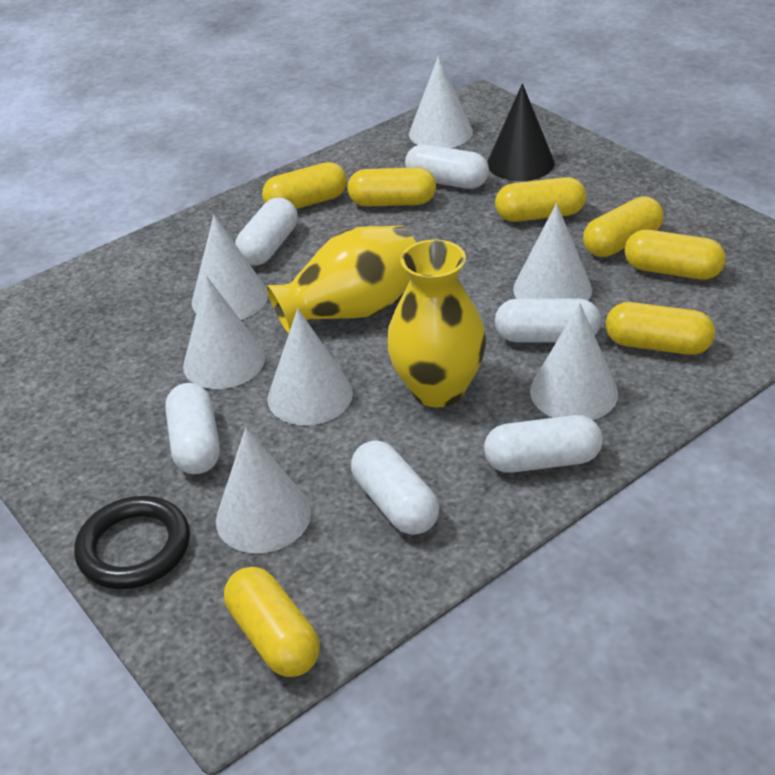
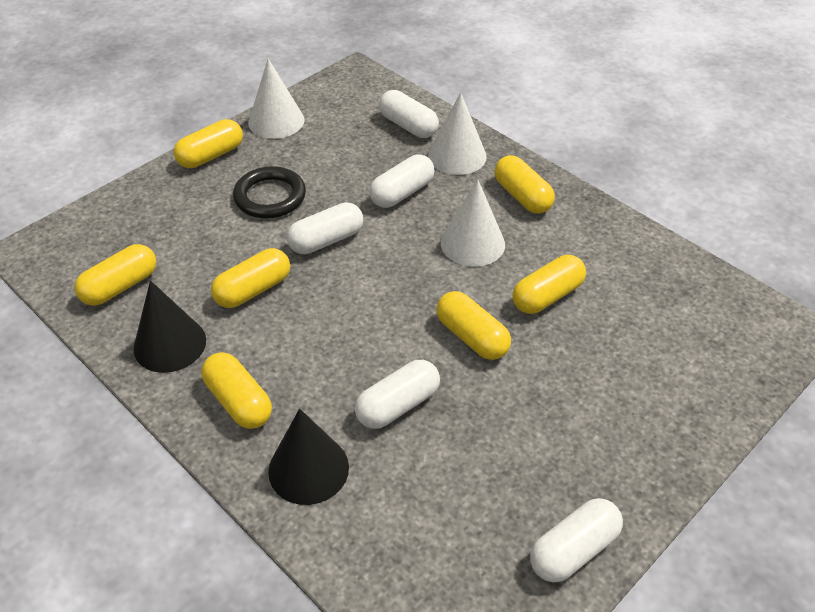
black cone: [487,83,555,181] = 1 -> [134,281,206,373] [268,409,349,505] = 2
white capsule: [165,383,220,474] [235,198,298,266] [351,441,439,535] [405,144,489,189] [484,415,603,473] [495,299,601,343] = 6 -> [287,202,363,254] [355,360,440,429] [369,155,434,208] [379,90,439,138] [530,498,623,582] = 5
white cone: [183,276,265,389] [192,215,268,320] [216,427,311,553] [268,308,353,425] [409,56,473,148] [513,203,592,300] [530,303,618,420] = 7 -> [248,59,305,139] [428,92,487,175] [441,179,505,267] = 3
yellow vase: [266,226,416,335] [387,239,486,407] = 2 -> none = 0

